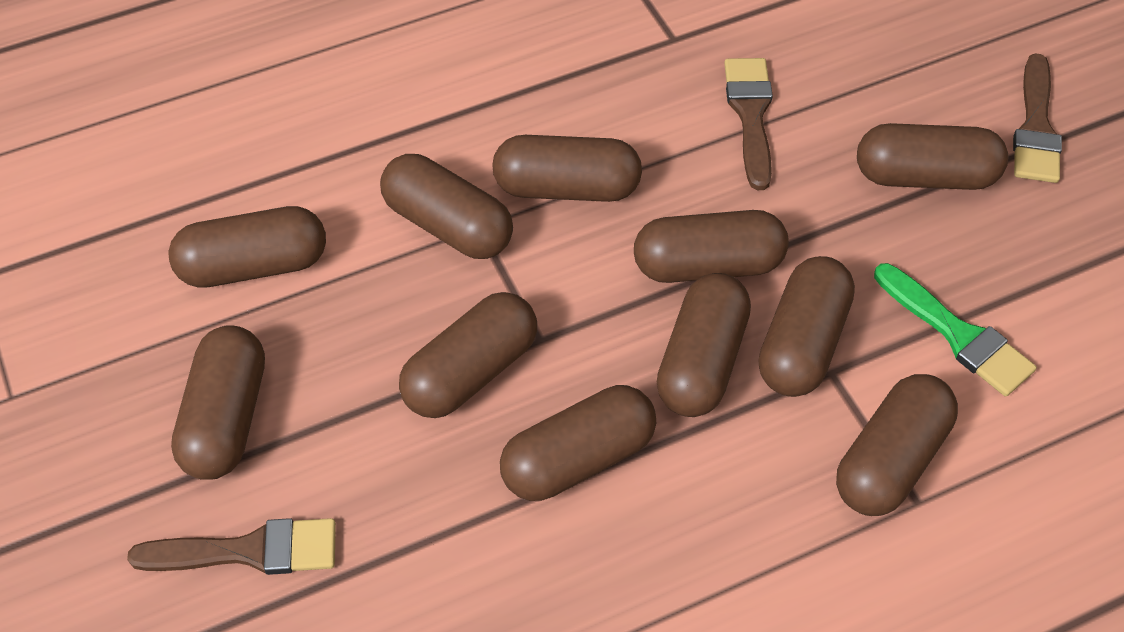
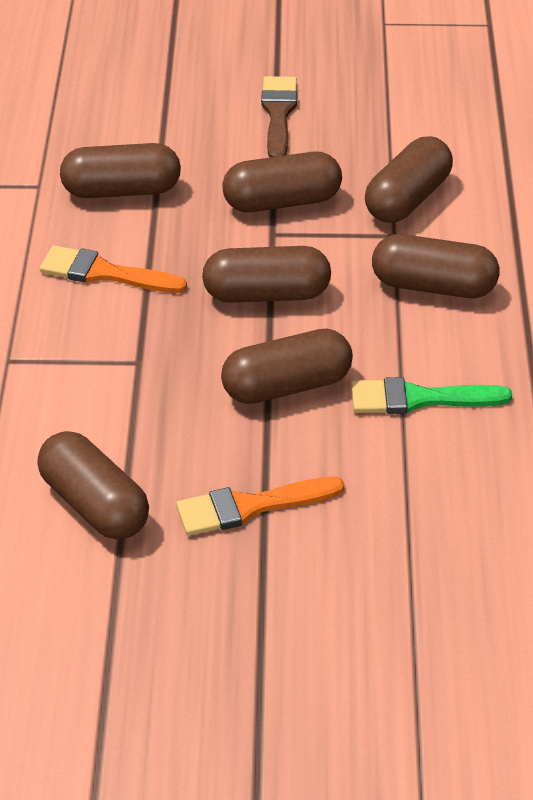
brown brush: [127,518,336,575] [724,58,773,190] [1013,53,1062,183] = 3 -> [261,76,297,158] = 1
brown capsule: [168,206,326,288] [171,325,265,480] [380,154,513,259] [399,292,537,418] [492,135,642,202] [500,385,656,501] [634,210,789,283] [657,273,751,417] [759,256,855,397] [836,374,958,516] [857,123,1008,190] = 11 -> [37,431,149,540] [60,143,181,198] [202,246,331,303] [221,329,353,404] [222,151,342,212] [365,136,453,223] [372,234,499,298] = 7
orange brush: none = 0 -> [40,245,187,293] [176,476,344,536] = 2

